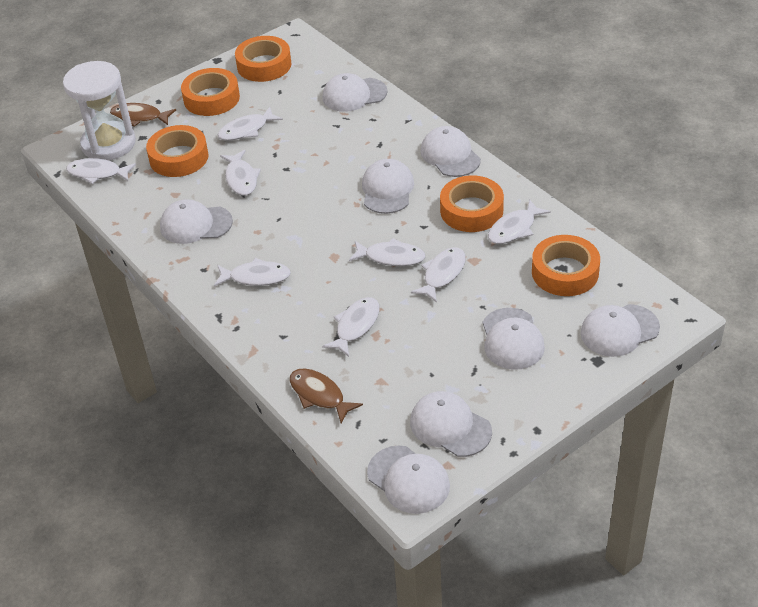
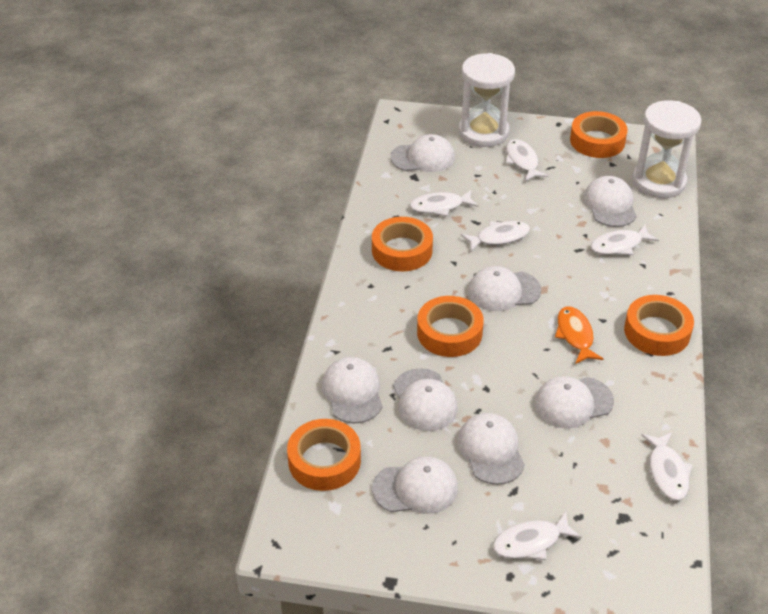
brown fish: [110,103,176,127] [289,368,363,423] = 2 -> none = 0
orange fish: none = 0 -> [555,306,603,364] = 1
white fish: [66,158,136,184] [214,258,291,286] [218,107,283,141] [220,150,261,196] [322,297,380,357] [349,238,426,266] [411,247,466,303] [488,199,551,244] = 8 -> [410,190,478,216] [461,221,530,252] [493,511,582,560] [506,139,548,181] [591,225,659,255] [641,432,693,501] = 6
white hourglass: [63,61,136,160] = 1 -> [458,53,515,147] [632,100,701,198] = 2

